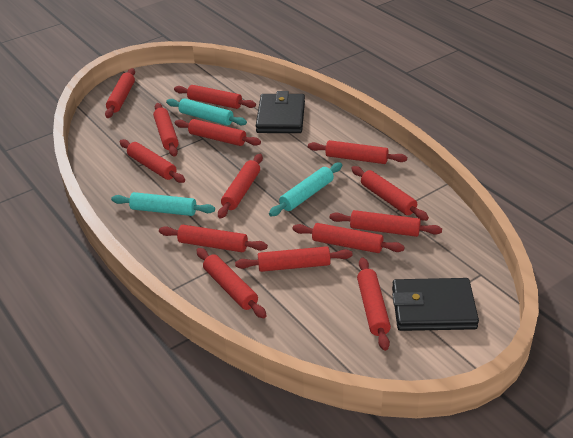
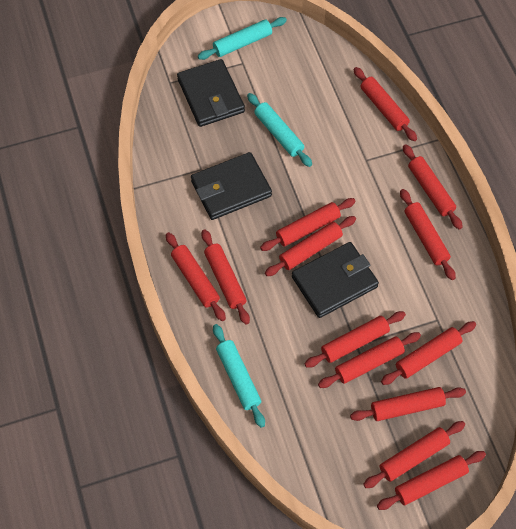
black wallet: [256,91,305,133] [392,278,479,331] = 2 -> [177,59,245,127] [191,152,272,220] [292,242,379,318] = 3
red rolling pin: [105,68,135,118] [120,139,185,183] [153,103,179,157] [159,225,268,252] [174,85,256,109] [175,119,261,146] [196,248,267,318] [218,154,263,219] [235,246,353,272] [292,223,405,253] [308,140,407,164] [330,210,442,237] [351,166,429,221] [357,257,391,351] = 14 -> [166,232,226,321] [201,229,250,325] [260,198,356,251] [265,216,356,276] [304,311,406,368] [318,332,421,388] [350,387,466,421] [353,67,417,141] [363,421,465,488] [377,451,486,510] [381,321,476,385] [400,189,456,280] [403,144,463,230] = 13

